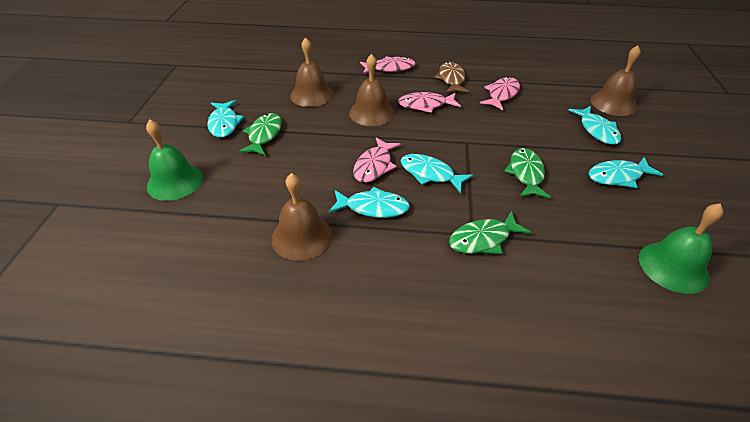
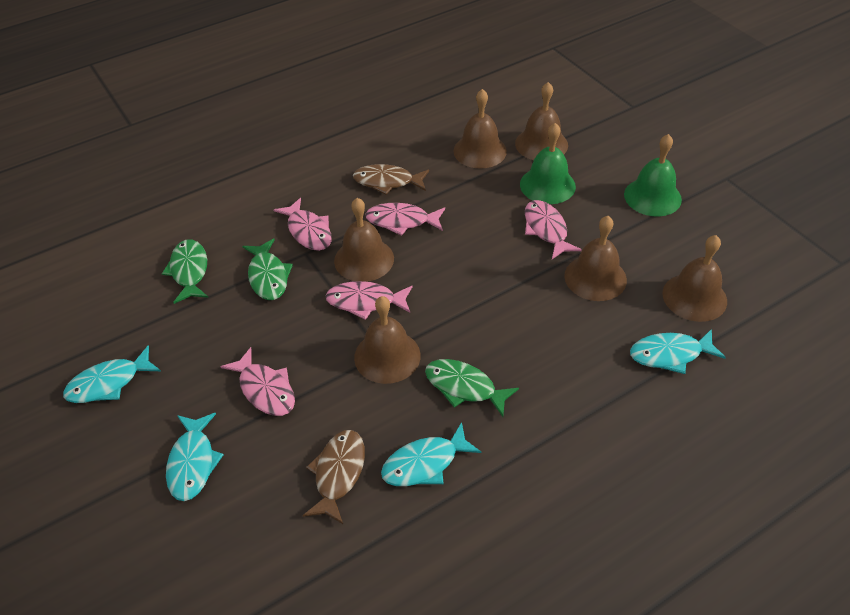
brown bell: [271,173,332,261] [290,37,333,107] [349,54,395,126] [590,45,641,116] = 4 -> [334,198,394,282] [354,296,420,384] [453,89,507,169] [515,82,568,160] [564,216,627,301] [663,235,727,322] = 6
brown fish: [434,62,469,93] = 1 -> [303,430,365,524] [353,164,429,195] = 2
pink fish: [353,137,401,183] [360,56,416,74] [398,92,461,113] [480,77,520,110] = 4 -> [220,347,295,416] [274,198,332,251] [325,281,413,320] [365,203,445,236] [525,200,582,259] = 5
turquoise fish: [207,100,244,138] [329,187,410,218] [401,154,473,193] [568,106,621,145] [588,157,663,188] = 5 -> [63,345,161,403] [166,413,224,501] [381,422,481,486] [630,329,726,374] = 4

